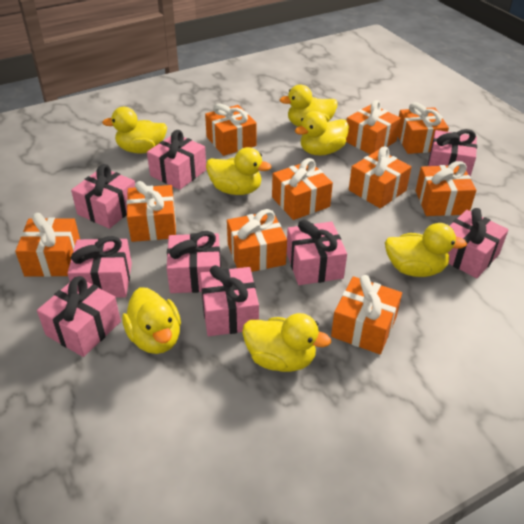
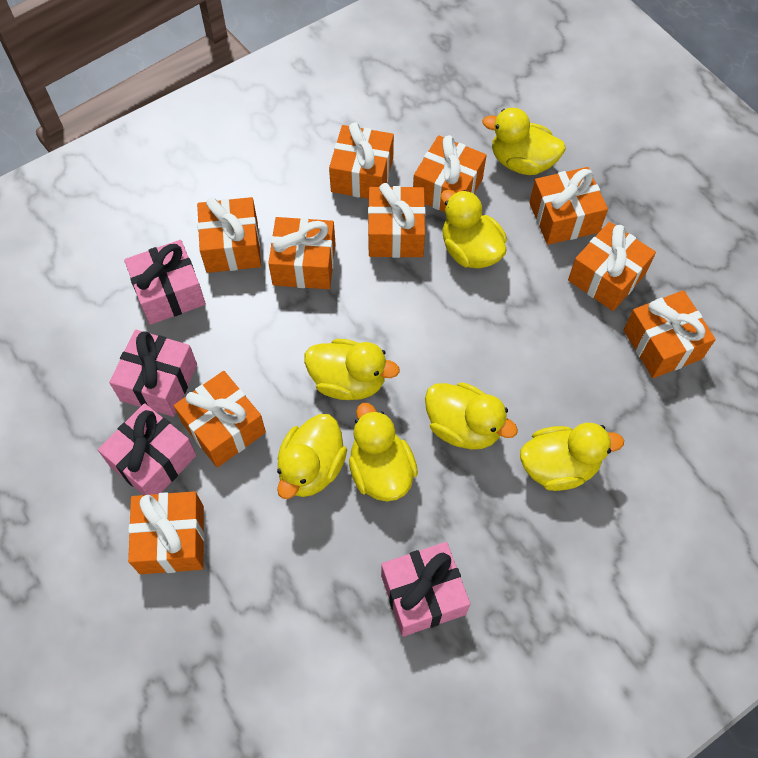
pink gift: [37,276,121,357] [68,236,132,298] [71,164,135,229] [147,130,207,190] [167,231,221,293] [200,265,259,336] [287,220,347,285] [428,129,477,177] [448,208,509,278] = 9 -> [98,403,196,495] [109,330,197,417] [124,240,206,325] [381,542,470,637] = 4

